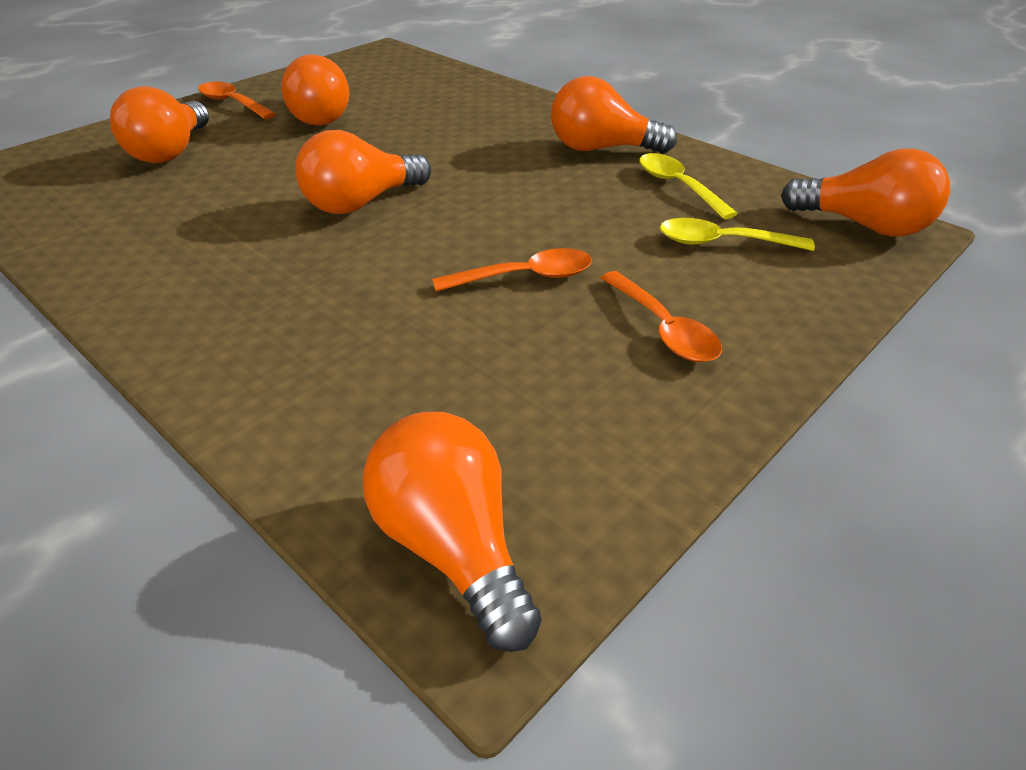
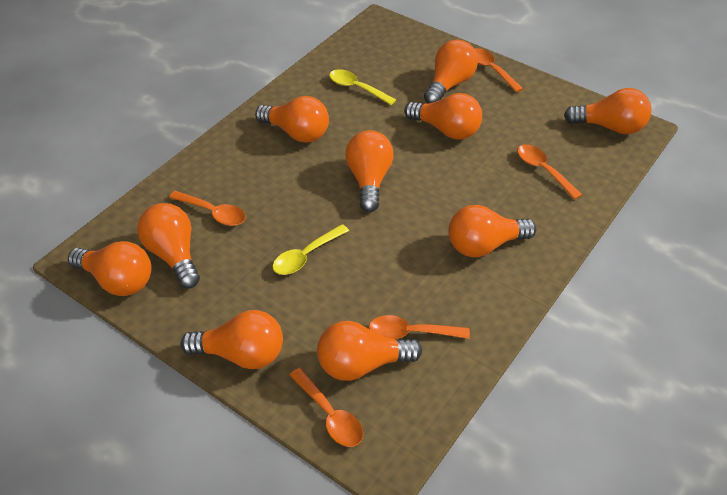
orange light bulb: [110,86,209,163] [281,55,349,126] [296,130,431,214] [362,412,541,652] [551,76,677,154] [781,149,950,237] = 6 -> [68,241,151,296] [137,203,200,288] [181,310,283,369] [255,96,329,143] [317,321,422,381] [345,130,394,212] [404,93,482,140] [424,40,478,103] [449,205,537,257] [564,88,652,134] = 10
orange spoon: [198,82,276,119] [432,248,592,292] [601,271,722,362] = 3 -> [169,191,246,226] [290,368,363,447] [369,315,470,339] [475,48,523,92] [517,144,582,200] = 5

